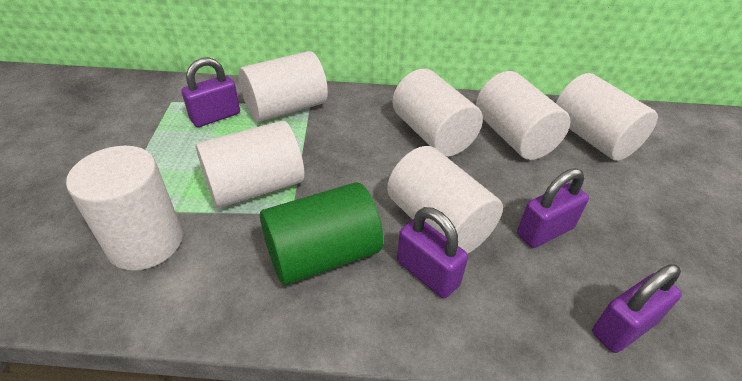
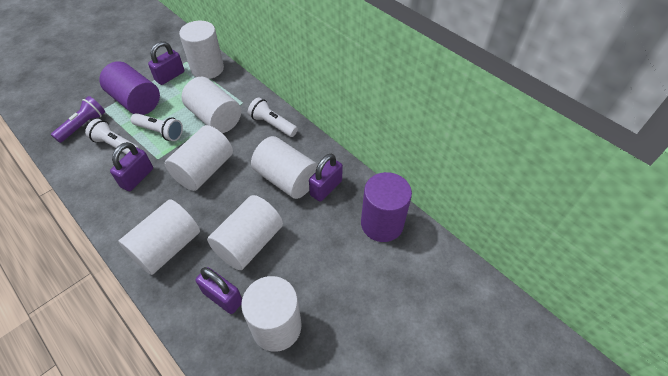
green cylinder: [260,182,383,285] = 1 -> none = 0
purple cylinder: none = 0 -> [99,61,160,115] [361,172,412,242] = 2
purple flashlight: none = 0 -> [51,96,105,143] = 1
white flashlight: none = 0 -> [85,119,140,154] [131,113,183,141] [248,97,298,137] = 3

